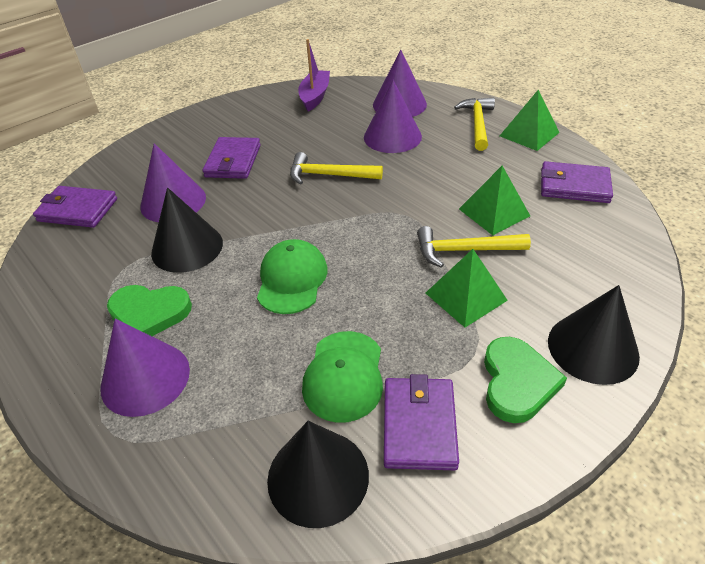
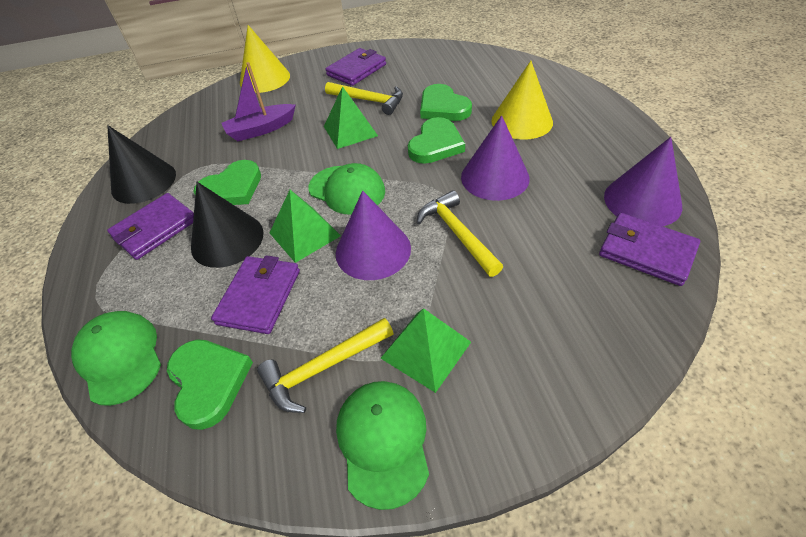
black cone: [151,188,223,273] [267,421,369,528] [548,285,640,385] = 3 -> [107,125,176,204] [191,182,264,268] = 2
green cap: [257,239,328,314] [302,331,383,423] = 2 -> [71,311,161,406] [308,163,385,215] [336,381,429,510] = 3
green heart: [107,285,192,336] [484,337,567,423] = 2 -> [167,339,253,430] [193,160,261,205] [408,117,465,164] [420,84,472,121] = 4
purple cone: [101,319,190,417] [140,143,206,222] [364,80,422,153] [373,49,427,117] = 4 -> [336,190,411,280] [461,115,530,201] [604,137,682,226] = 3
yellow cone: none = 0 -> [240,25,290,93] [491,61,553,140] = 2

